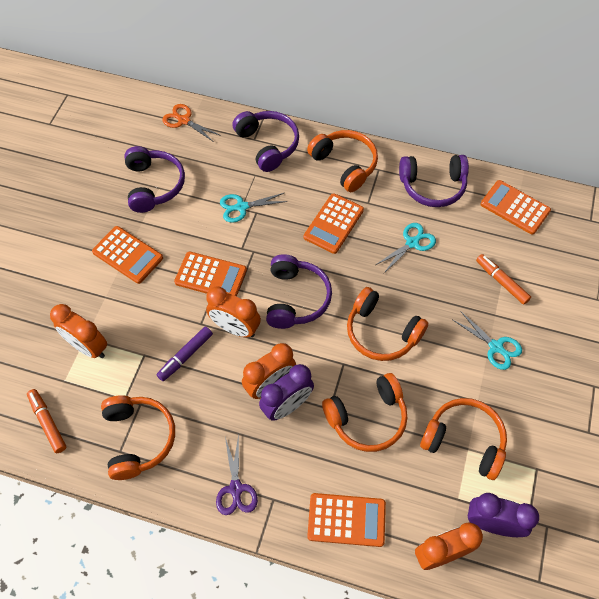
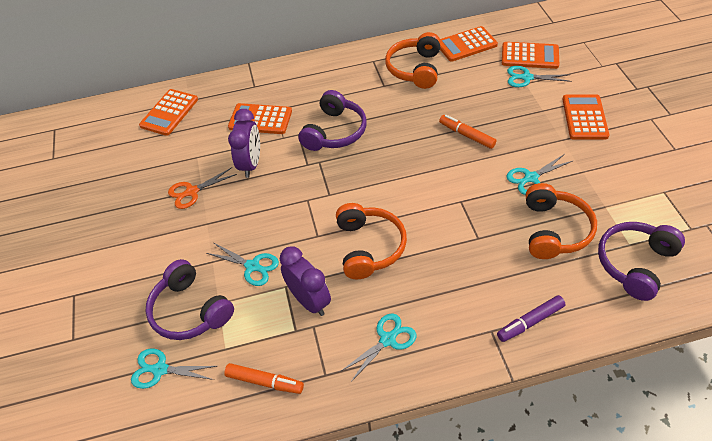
orange clock: [50,304,107,358] [206,287,261,337] [242,343,296,399] [415,523,483,570] = 4 -> none = 0
orange headphones: [101,395,175,480] [307,130,378,192] [322,373,407,452] [347,287,428,361] [420,398,507,480] = 5 -> [336,203,407,279] [385,32,441,89] [526,183,597,259] = 3
purple headphones: [124,146,185,213] [232,111,299,172] [266,254,332,329] [399,155,469,207] = 4 -> [145,259,234,340] [299,90,367,151] [598,222,685,301] = 3
purple scissors: [216,434,258,515] = 1 -> none = 0
turquoise scissors: [220,193,288,223] [376,223,436,273] [453,311,522,370] = 3 -> [131,349,217,389] [206,243,279,286] [340,314,417,382] [506,154,574,195] [507,66,572,87] = 5

